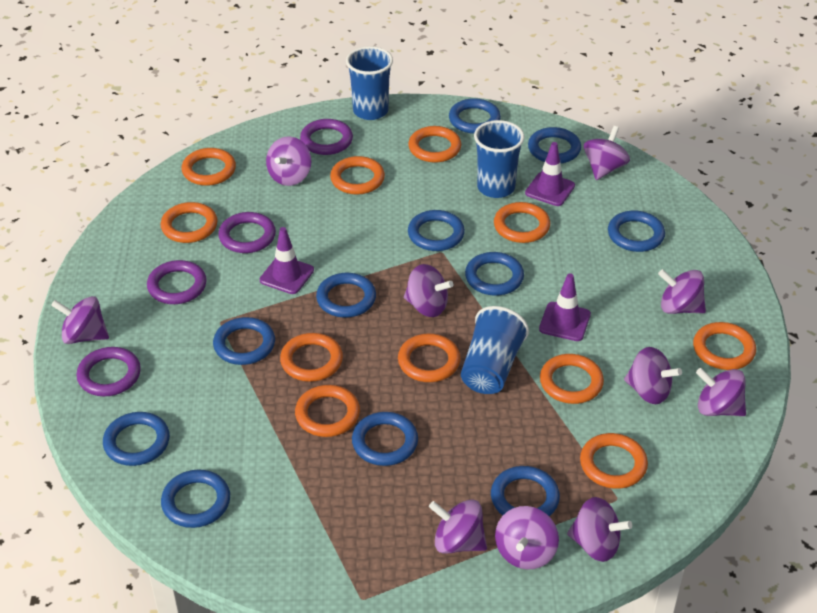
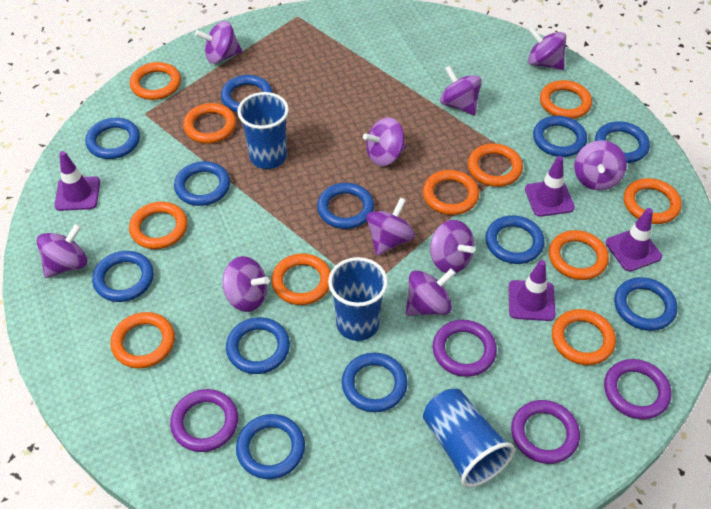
blue ring: [103,412,170,466] [161,470,230,528] [213,317,275,365] [316,273,376,317] [352,412,418,466] [408,210,465,251] [449,98,501,134] [465,252,524,296] [491,466,560,516] [528,127,581,163] [608,211,665,252] = 11 -> [85,118,140,159] [92,251,154,302] [174,161,230,206] [221,75,272,112] [226,317,290,374] [236,414,305,479] [317,183,374,229] [342,352,408,412] [485,215,545,264] [533,116,587,157] [595,121,650,163] [614,277,677,331] = 12
purple traffic cone: [260,227,314,294] [525,142,575,206] [539,273,591,341] = 3 -> [54,151,100,211] [508,260,556,321] [525,156,575,217] [606,208,662,272] = 4

